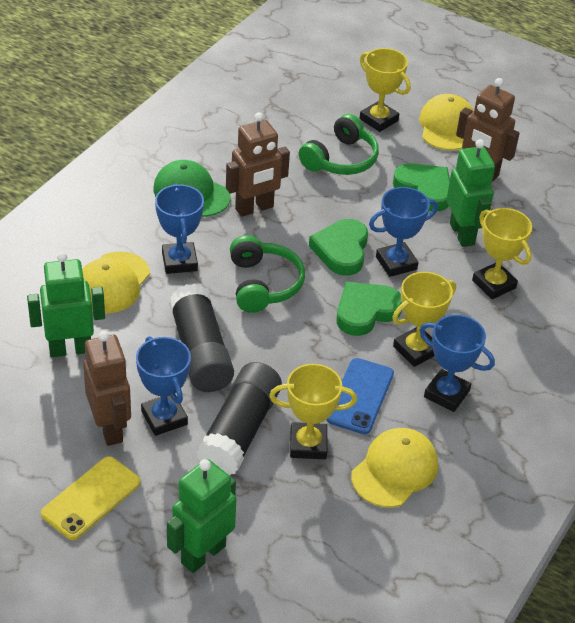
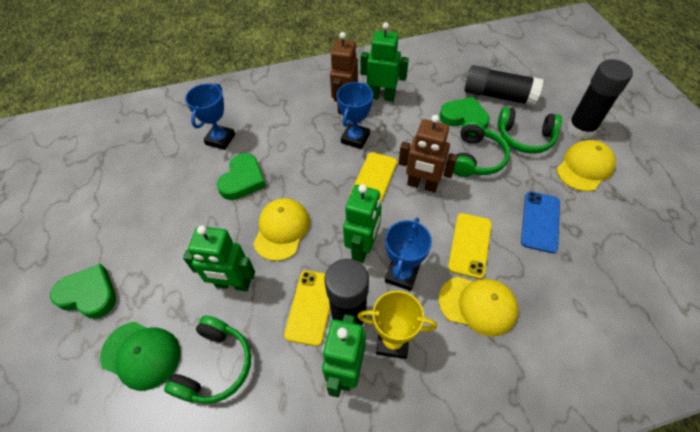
black glue stick: [169,283,234,392] [196,362,282,476] = 2 -> [324,259,369,328] [464,65,543,106] [567,59,633,139] = 3
blue trophy: [136,336,191,436] [155,183,204,274] [369,187,438,277] [420,315,495,412] = 4 -> [185,84,235,150] [337,82,373,149] [385,217,432,291] = 3
brown robot: [83,331,131,446] [226,112,290,217] [456,78,520,182] = 3 -> [330,32,358,114] [398,115,458,193] = 2
green headphones: [230,235,305,313] [299,114,379,175] = 2 -> [164,316,251,404] [453,120,510,177] [497,107,562,154] = 3
green robot: [27,252,105,357] [167,459,236,573] [446,139,495,247] = 3 -> [183,225,255,291] [322,314,366,398] [343,184,382,263] [360,22,409,101] = 4
yellow phone: [41,456,141,540] = 1 -> [284,270,330,346] [350,152,397,203] [448,213,492,279] = 3
yellow trophy: [269,364,357,459] [359,48,411,132] [392,272,456,367] [472,208,532,299] = 4 -> [357,291,437,359] = 1

